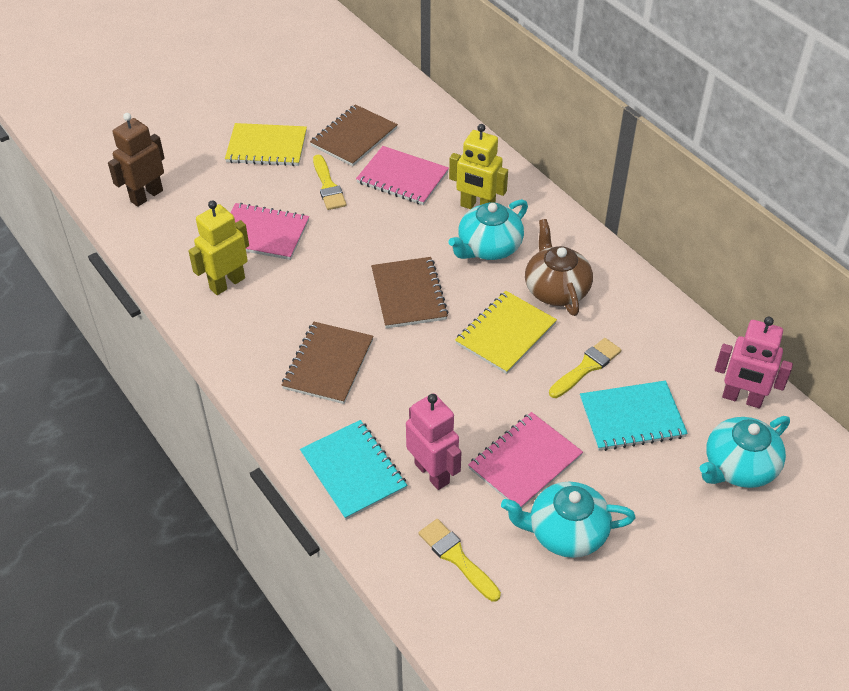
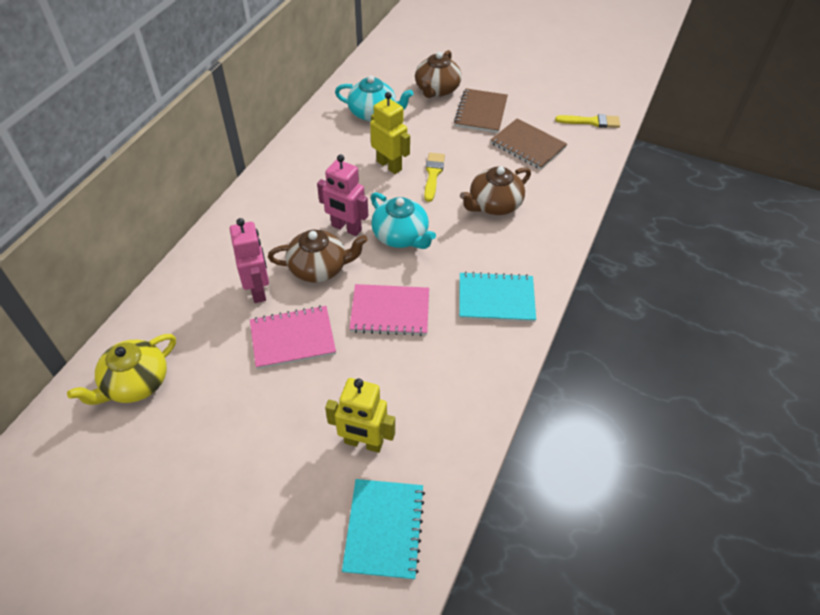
brown notebook: [282,322,374,404] [310,104,398,166] [371,257,448,328] = 3 -> [454,88,508,133] [491,119,567,170] = 2
brown robot: [108,113,165,207] = 1 -> none = 0
brown teapot: [525,219,593,316] = 1 -> [268,230,368,282] [415,50,462,98] [460,166,531,215] = 3
pink notebook: [230,203,309,260] [356,146,449,205] [468,412,583,508] = 3 -> [250,305,336,369] [349,284,429,336] = 2
turquoise teapot: [448,199,528,260] [501,482,636,558] [700,416,790,488] = 3 -> [335,76,413,121] [371,192,436,249] = 2
yellow brush: [313,155,346,210] [419,519,501,602] [549,338,621,398] = 3 -> [424,153,445,202] [555,114,620,128] = 2
yellow notebook: [225,123,307,166] [455,291,557,374] = 2 -> none = 0
yellow teapot: none = 0 -> [67,334,176,405] = 1

